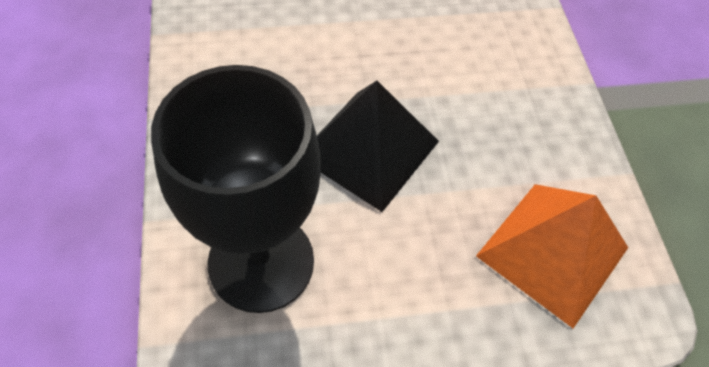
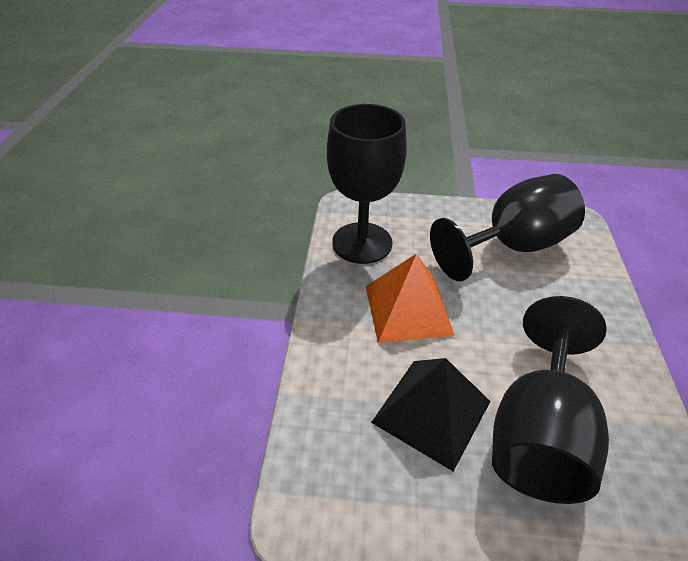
black goblet: [151,65,321,313] = 1 -> [327,104,407,264] [430,174,585,281] [492,296,609,504] = 3

